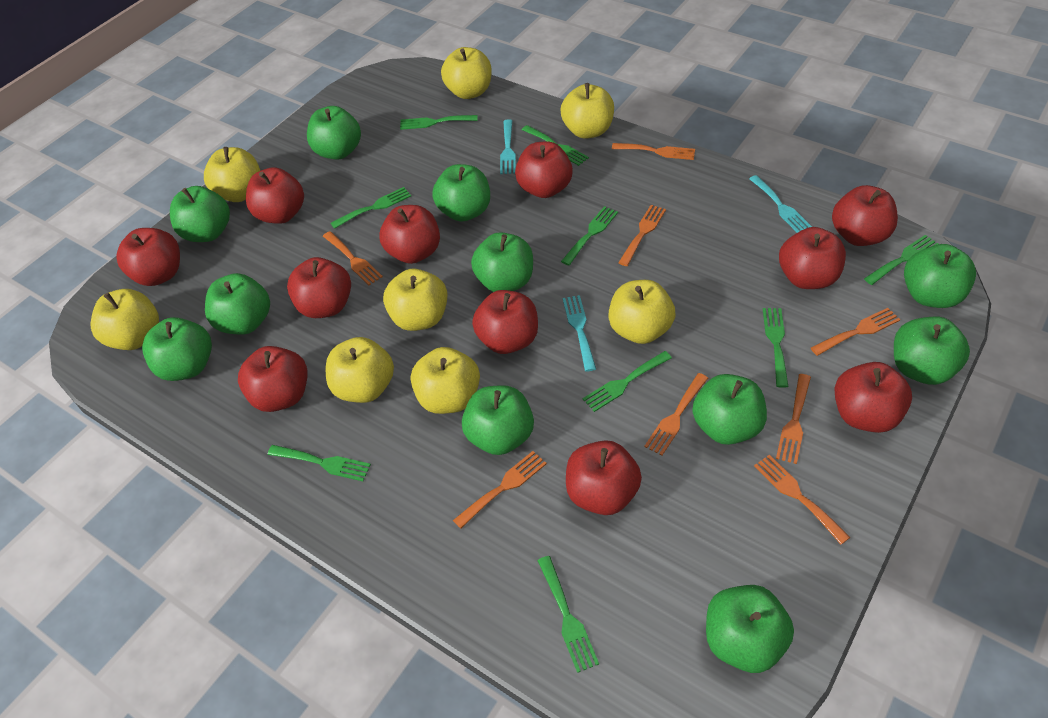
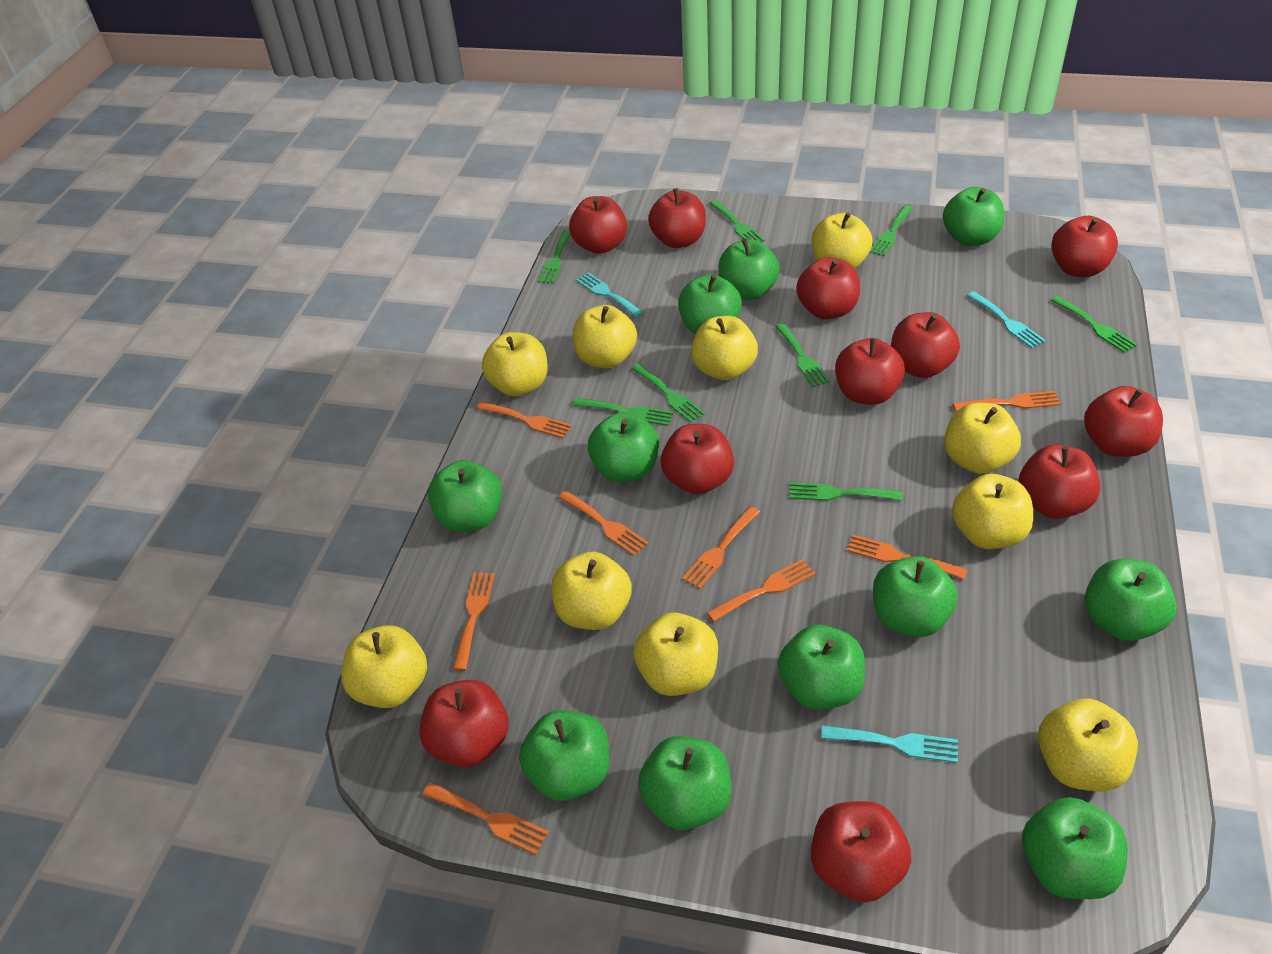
green fork: [268,445,371,481] [330,187,411,229] [400,115,478,130] [522,125,589,166] [537,556,599,673] [561,206,618,266] [583,351,672,412] [763,308,788,388] [864,235,938,285] = 9 -> [538,229,571,284] [573,398,673,426] [632,364,706,423] [709,200,765,242] [775,323,830,387] [789,482,902,501] [870,205,913,256] [1051,296,1138,353] = 8
yellow apple: [91,289,159,350] [204,147,260,202] [326,337,394,403] [383,269,448,331] [411,347,480,414] [441,47,492,99] [561,83,614,139] [608,280,675,344] = 8 -> [341,625,427,708] [482,332,548,396] [552,552,632,630] [573,305,637,368] [634,612,718,696] [691,316,758,380] [812,212,872,269] [944,403,1021,474] [952,474,1033,549] [1038,699,1138,791] = 10

